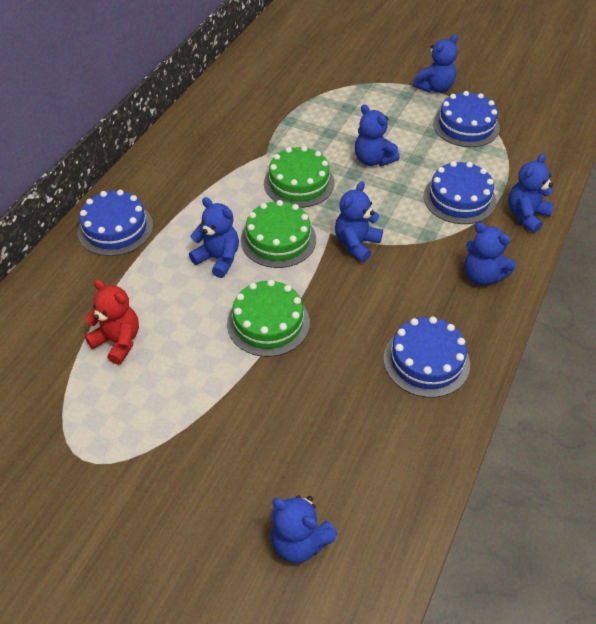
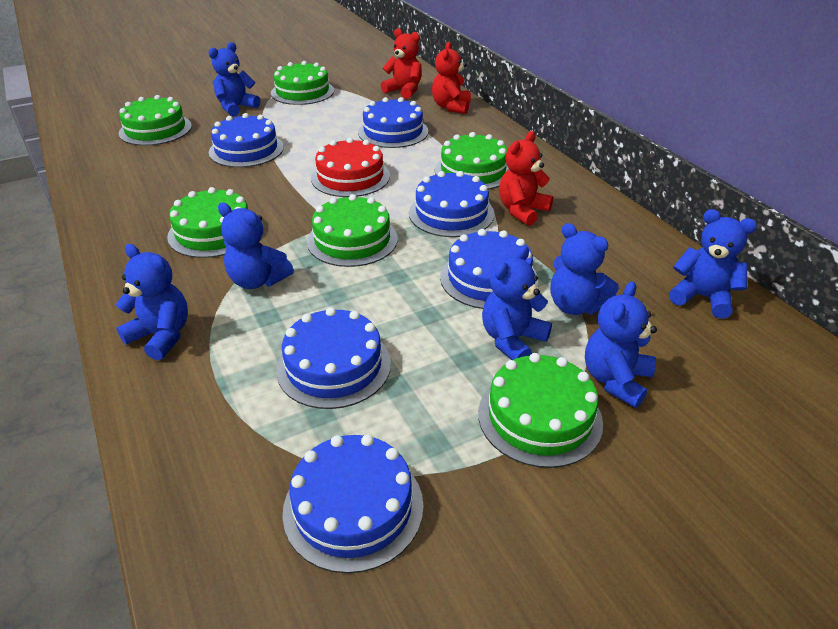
blue cake: [78,190,153,256] [384,317,470,398] [423,161,496,224] [433,91,500,147] = 4 -> [209,113,284,168] [276,307,391,409] [282,434,424,573] [358,97,428,148] [409,171,494,237] [440,229,538,309] = 6
green cake: [227,280,310,357] [241,200,316,268] [264,146,335,208] = 3 -> [119,95,192,146] [167,187,248,258] [271,61,334,105] [307,194,398,267] [435,132,509,190] [478,353,603,468] = 6
red cake: none = 0 -> [311,138,390,197] = 1
red teddy bear: [85,279,139,365] = 1 -> [381,28,422,99] [432,42,471,114] [499,131,553,226] = 3

